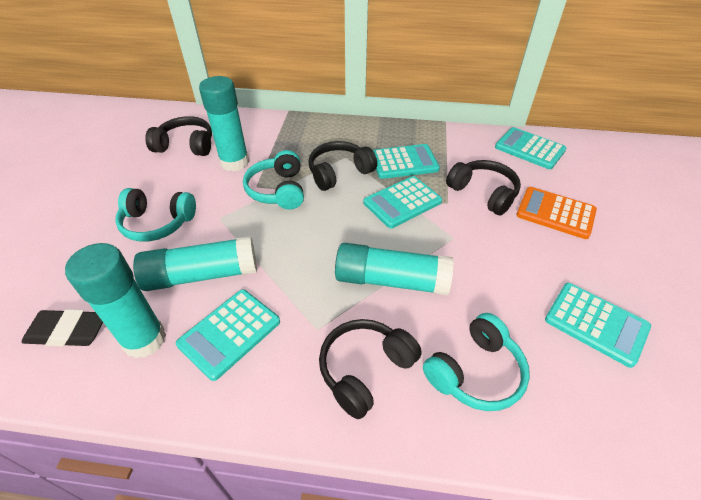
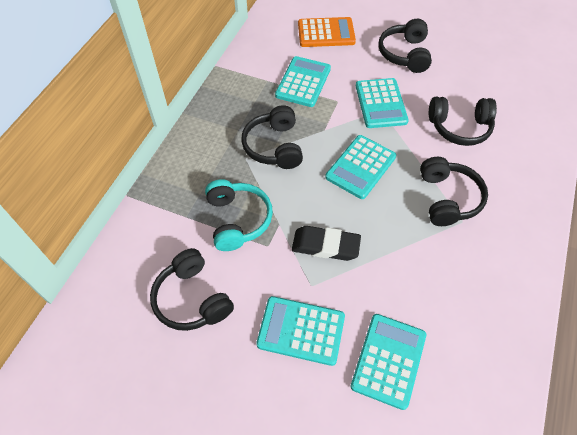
black headphones: [145,116,212,156] [308,141,377,191] [319,319,422,419] [446,160,521,216] = 4 -> [150,248,234,331] [241,105,303,169] [378,19,432,73] [420,157,488,226] [429,97,497,146] = 5
turquoise glue stick: [65,243,166,358] [133,236,257,291] [199,76,249,172] [335,243,454,295] = 4 -> none = 0
turquoise headphones: [115,188,196,242] [243,150,304,209] [423,313,530,411] = 3 -> [205,179,273,251] = 1

